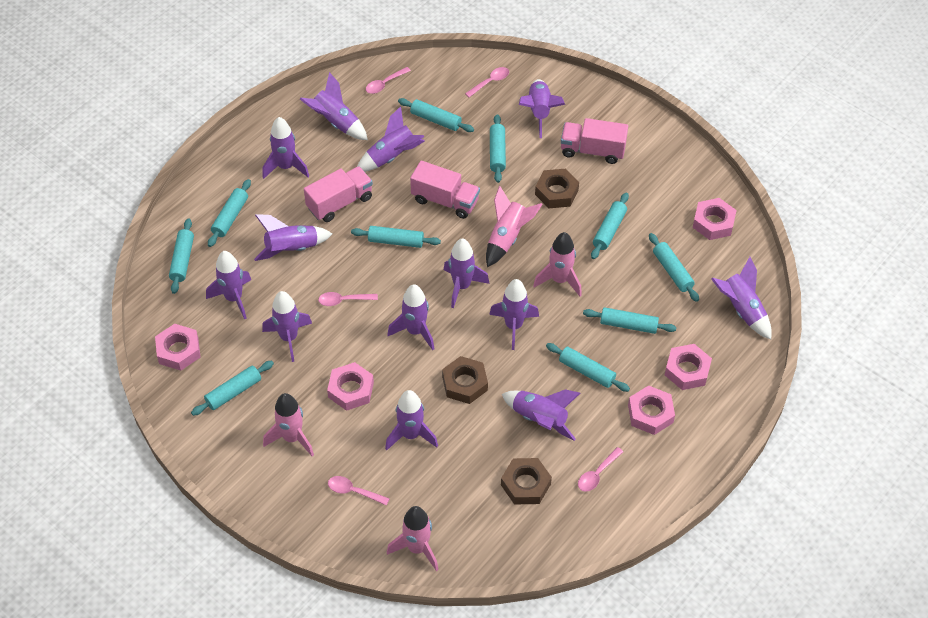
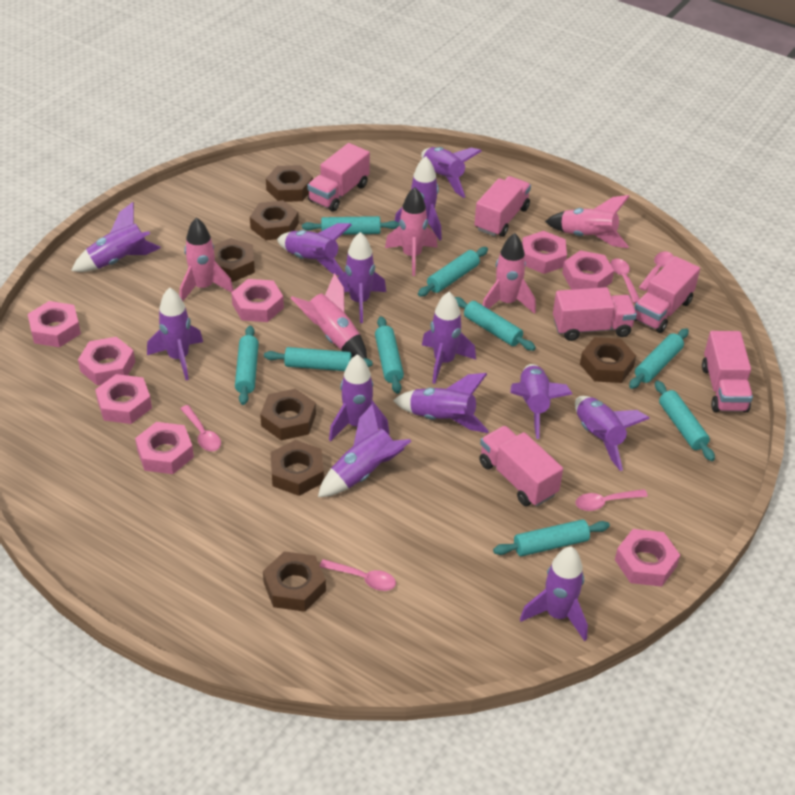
brown nut: [442,356,488,404] [501,458,552,505] [535,169,579,208] = 3 -> [214,238,255,282] [250,200,299,240] [260,389,316,441] [263,551,326,612] [266,165,313,202] [270,440,324,496] [580,337,636,383] = 7
pink nut: [155,324,201,371] [327,362,374,411] [628,385,675,435] [665,344,712,390] [693,198,737,240] = 5 -> [28,301,81,347] [78,337,135,385] [95,374,152,424] [135,422,194,474] [231,279,284,322] [522,231,567,274] [562,250,614,289] [615,529,680,587] = 8
pink rocket: [263,393,314,457] [387,506,439,571] [486,186,542,267] [533,232,582,296] = 4 -> [180,217,234,301] [291,273,367,358] [385,187,438,276] [483,233,536,314] [545,195,630,248] = 5
pink truck: [304,166,373,222] [410,161,480,219] [561,118,628,164] = 3 -> [307,143,370,212] [474,176,531,237] [479,426,563,506] [553,287,637,341] [634,256,700,333] [702,331,753,413] = 6
turquoise rolling pin: [169,218,194,294] [191,361,274,416] [208,179,251,247] [351,226,441,248] [398,98,474,132] [490,114,506,183] [546,343,630,392] [583,307,676,334] [591,193,629,259] [649,233,699,302] = 10 -> [235,326,259,405] [264,347,373,371] [302,216,400,235] [375,316,404,394] [418,247,488,296] [455,297,536,351] [493,519,610,556] [629,328,689,389] [655,381,715,461] = 9

